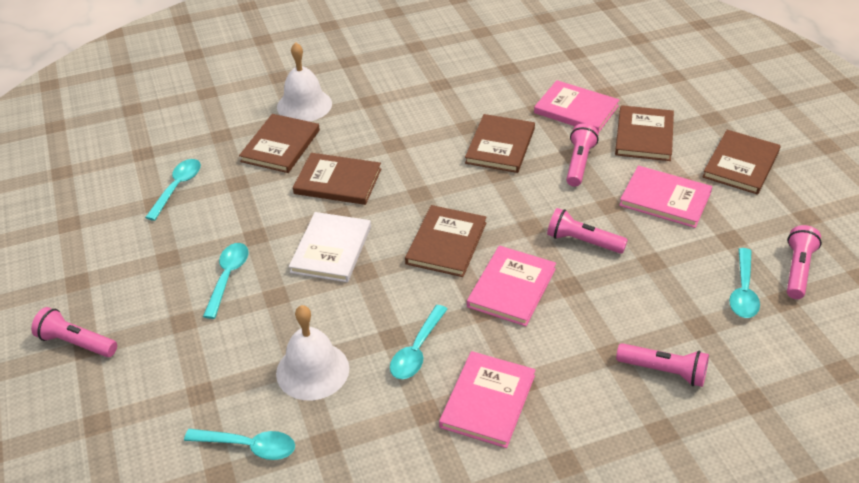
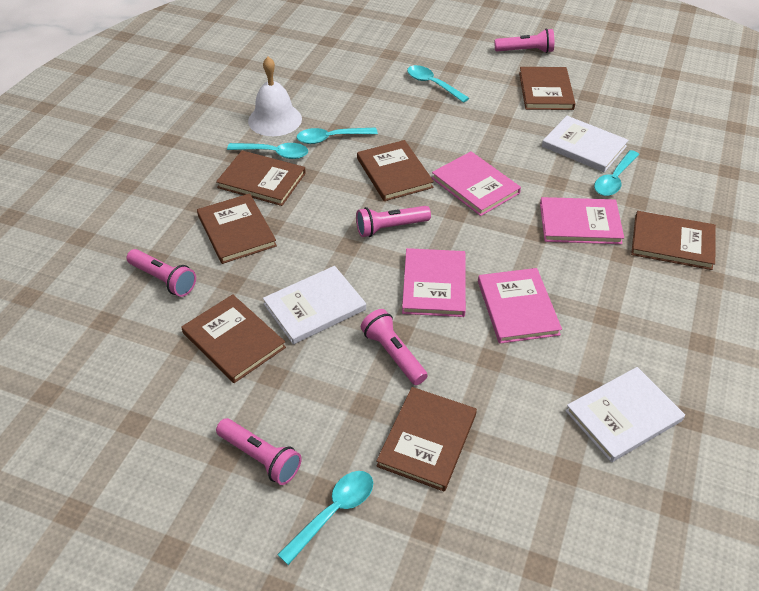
brown book: [239,114,320,173] [293,153,381,205] [405,205,487,277] [465,114,535,173] [615,105,674,161] [703,130,781,195] = 6 -> [181,294,286,383] [197,193,277,264] [216,150,306,206] [357,140,434,201] [376,387,477,491] [519,67,575,110] [631,211,716,270] = 7
white bell: [276,305,349,400] [277,42,332,122] = 2 -> [248,57,302,136] = 1
white book: [289,212,371,282] = 1 -> [263,266,366,344] [542,116,629,172] [565,367,685,462] = 3

